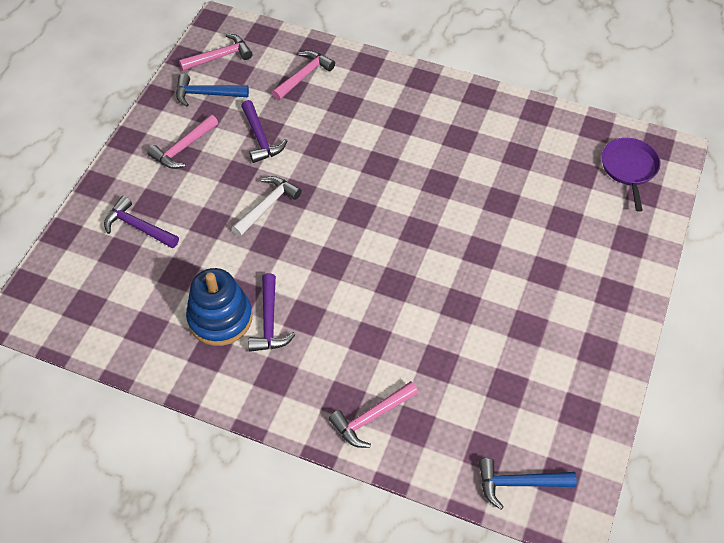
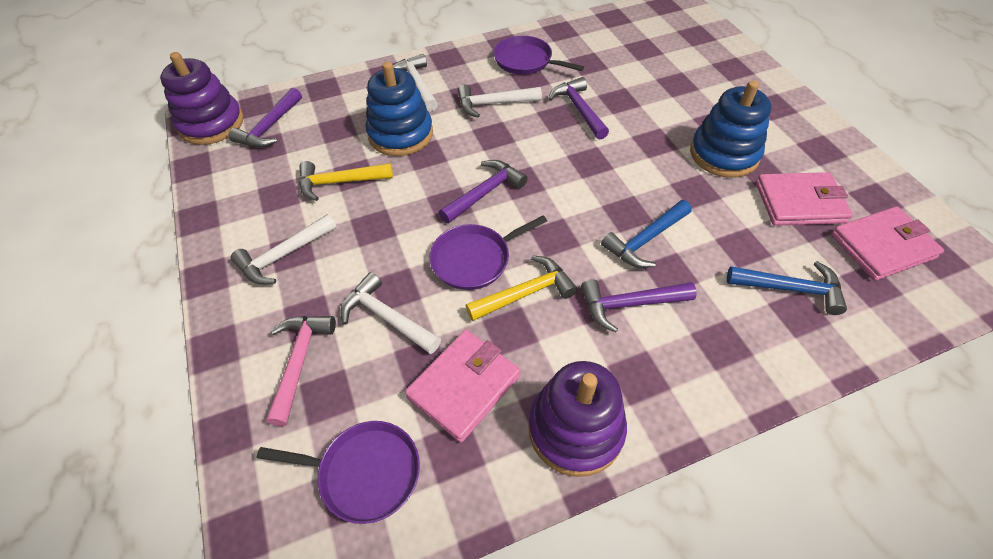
blue stacking toy: [186,268,253,346] = 1 -> [366,62,433,156] [690,81,771,178] = 2
pink hammer: [147,115,218,169] [179,34,252,71] [272,50,335,100] [329,381,418,448] = 4 -> [266,316,336,426] = 1
pink wallet: none = 0 -> [405,330,521,443] [756,172,853,226] [831,207,944,281] = 3
purple hammer: [104,196,179,248] [241,100,287,163] [248,273,295,352] = 3 -> [229,88,302,148] [439,160,528,223] [548,77,609,140] [581,279,697,333] = 4
purple pan: [601,138,661,212] = 1 -> [257,421,420,524] [430,215,547,290] [493,36,584,74] = 3
purple stacking toy: none = 0 -> [160,52,243,145] [528,361,627,477] = 2
white hammer: [232,176,302,237] = 1 -> [231,214,337,285] [340,272,441,354] [393,54,438,112] [458,84,542,117] = 4
yellow hammer: none = 0 -> [299,161,393,201] [466,255,577,321] = 2

